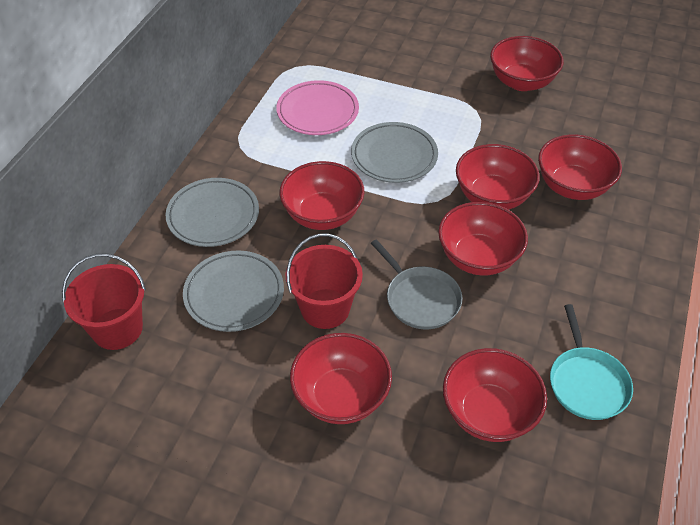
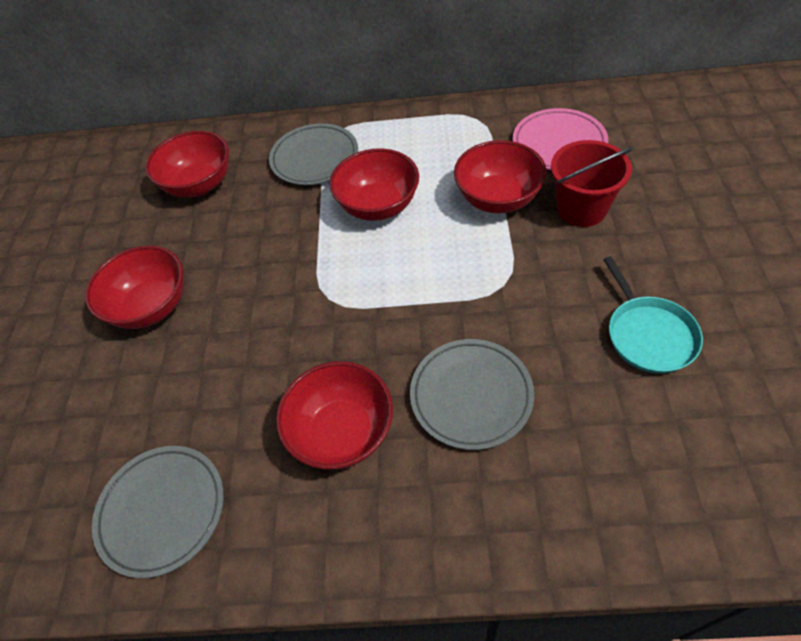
grey pan: [371,239,462,329] = 1 -> none = 0
red bowl: [279,161,364,230] [290,333,392,424] [438,202,528,276] [443,348,547,442] [456,144,540,210] [490,36,564,91] [538,134,622,200] = 7 -> [85,246,184,329] [145,131,229,197] [276,361,393,469] [329,148,419,221] [454,140,547,213] = 5
red bucket: [62,254,146,350] [286,234,363,329] = 2 -> [551,140,632,227] = 1

